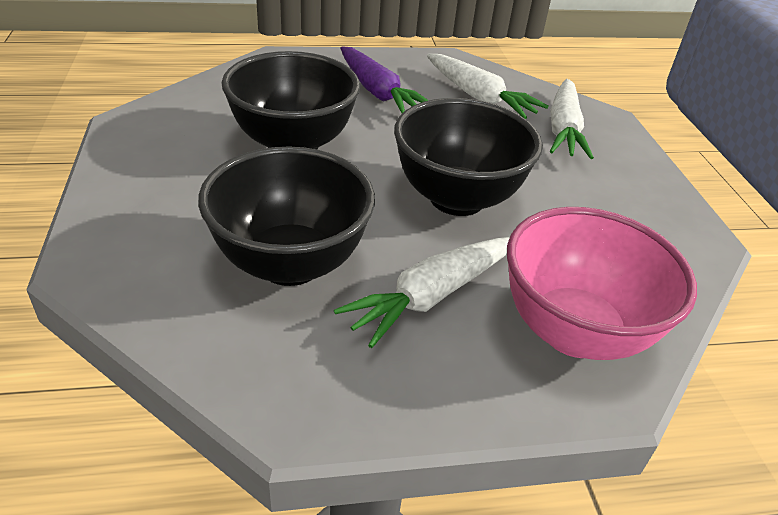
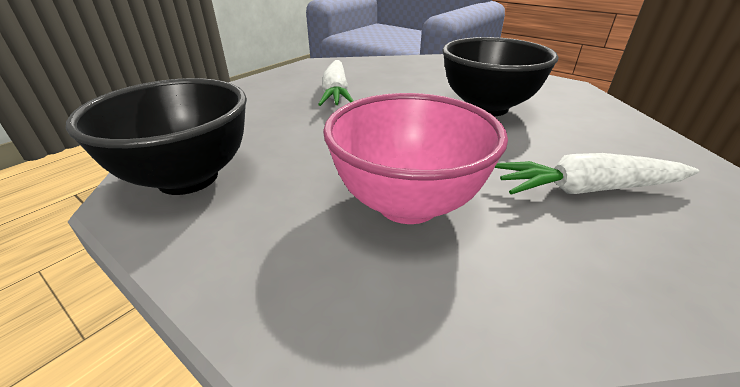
black bowl: [198,146,375,286] [222,51,360,150] [394,98,543,216] = 3 -> [66,78,247,195] [442,37,559,116] = 2
purple carrot: [340,46,429,113] = 1 -> none = 0
white carrot: [334,237,510,348] [427,54,549,119] [550,79,594,159] = 3 -> [318,60,354,106] [495,153,699,195] = 2

